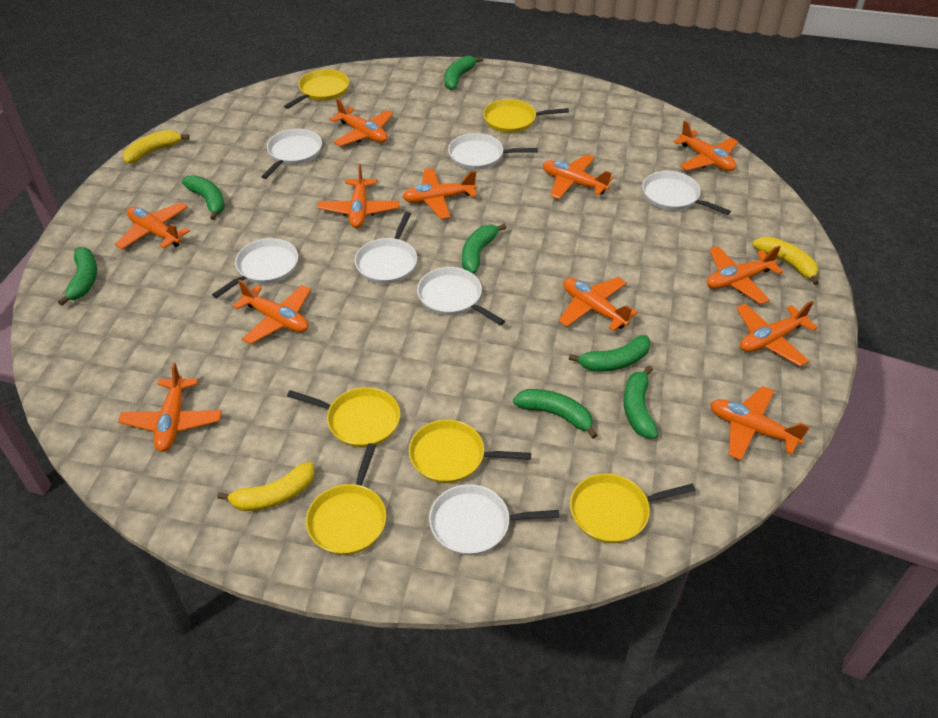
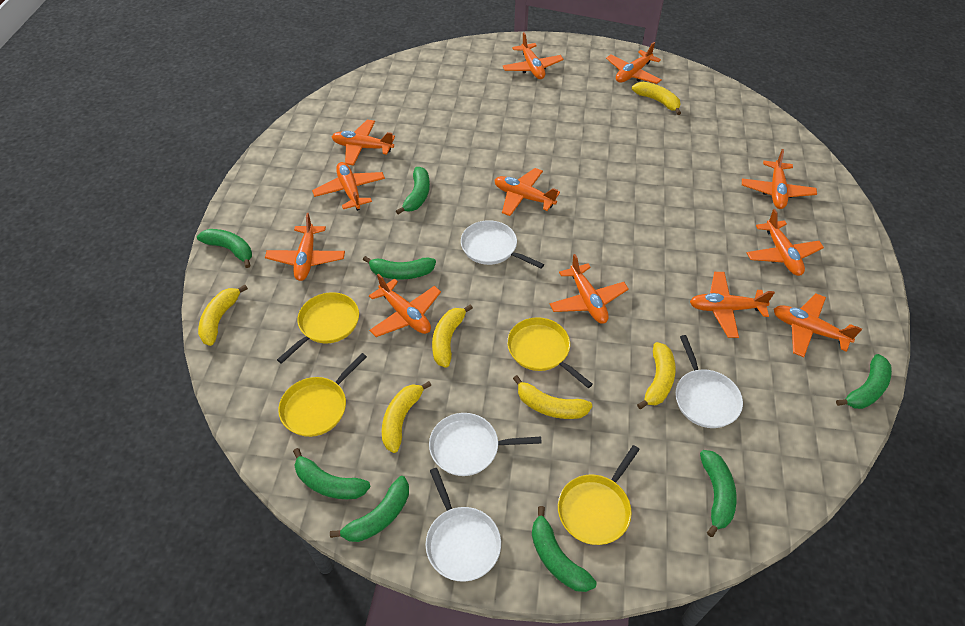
green banana: [58,247,97,306] [182,175,225,220] [444,56,483,90] [462,223,507,273] [513,389,598,439] [569,335,651,372] [624,366,658,439] = 7 -> [197,229,252,268] [293,448,371,499] [330,476,409,542] [363,256,436,279] [396,167,430,215] [532,506,597,592] [700,450,736,537] [836,354,892,409] = 8
white pan: [212,238,298,298] [261,129,322,179] [355,212,417,284] [417,267,505,325] [429,484,560,555] [448,133,538,170] [642,171,731,215] = 7 -> [426,468,501,582] [429,413,542,476] [461,220,544,269] [675,335,743,428] = 4
yellow banana: [123,130,189,163] [217,462,315,511] [753,236,819,285] = 3 -> [198,285,248,346] [382,381,431,453] [432,304,473,368] [513,375,592,419] [632,82,681,115] [637,342,676,409] = 6
yellow pan: [284,69,349,109] [287,387,400,448] [306,443,386,555] [409,420,531,483] [483,99,569,133] [570,474,695,543] = 6 -> [277,292,359,364] [278,353,367,437] [507,317,593,388] [558,445,640,545] = 4

